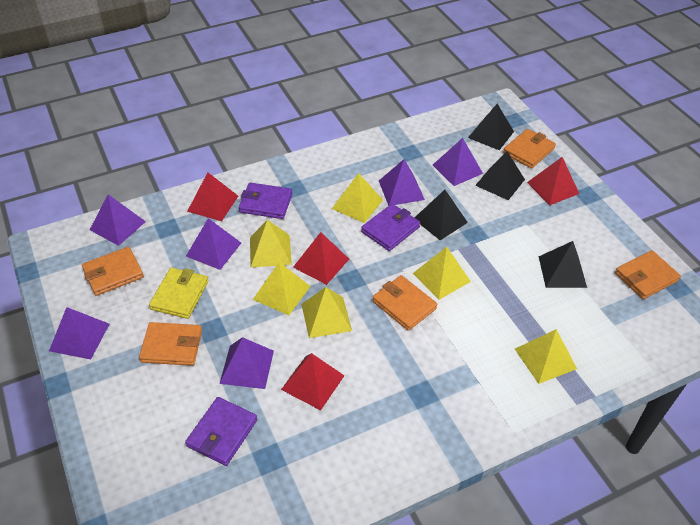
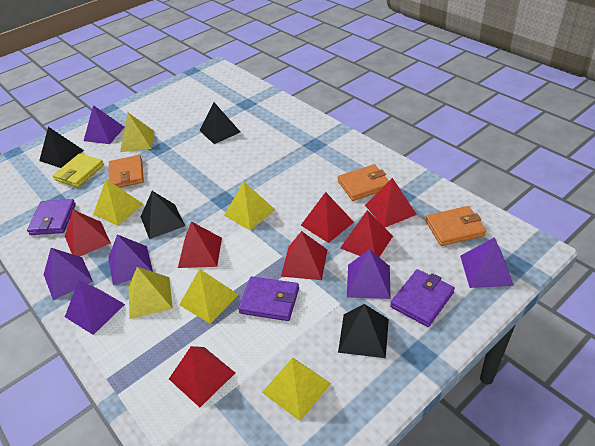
orange wallet: [82,247,144,296] [139,322,202,366] [372,275,438,331] [503,129,556,169] [615,250,681,299] = 5 -> [109,155,144,188] [338,164,389,201] [425,206,486,246] = 3
red pyramid: [187,172,238,221] [281,353,344,410] [293,232,349,285] [527,157,579,206] = 4 -> [65,210,111,256] [169,346,235,407] [178,222,222,268] [281,231,327,280] [301,192,354,243] [340,210,393,257] [365,178,417,227] = 7

